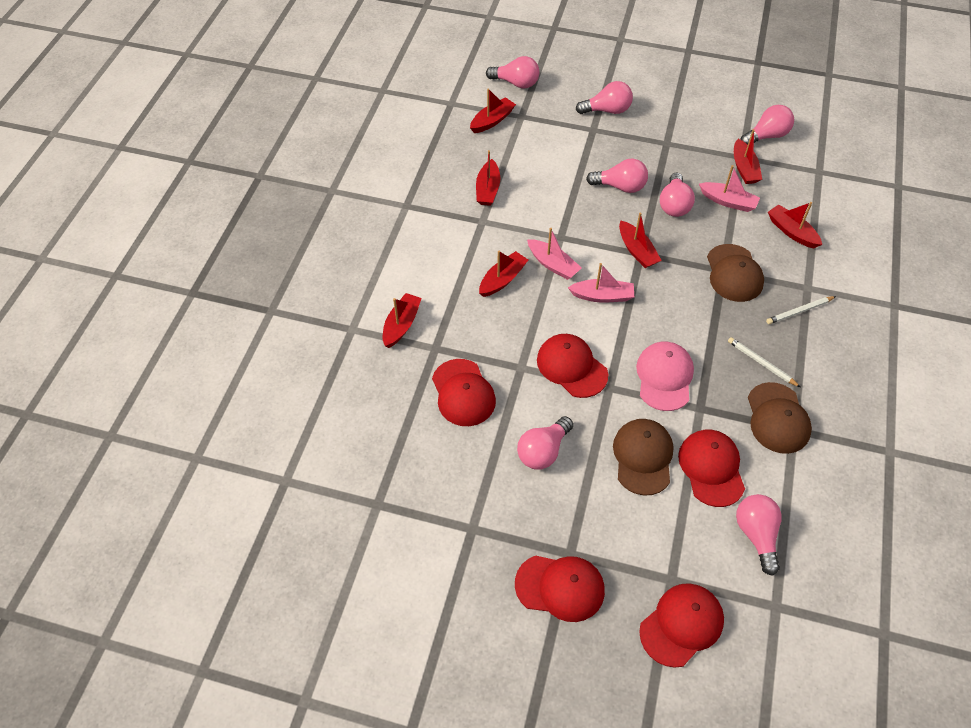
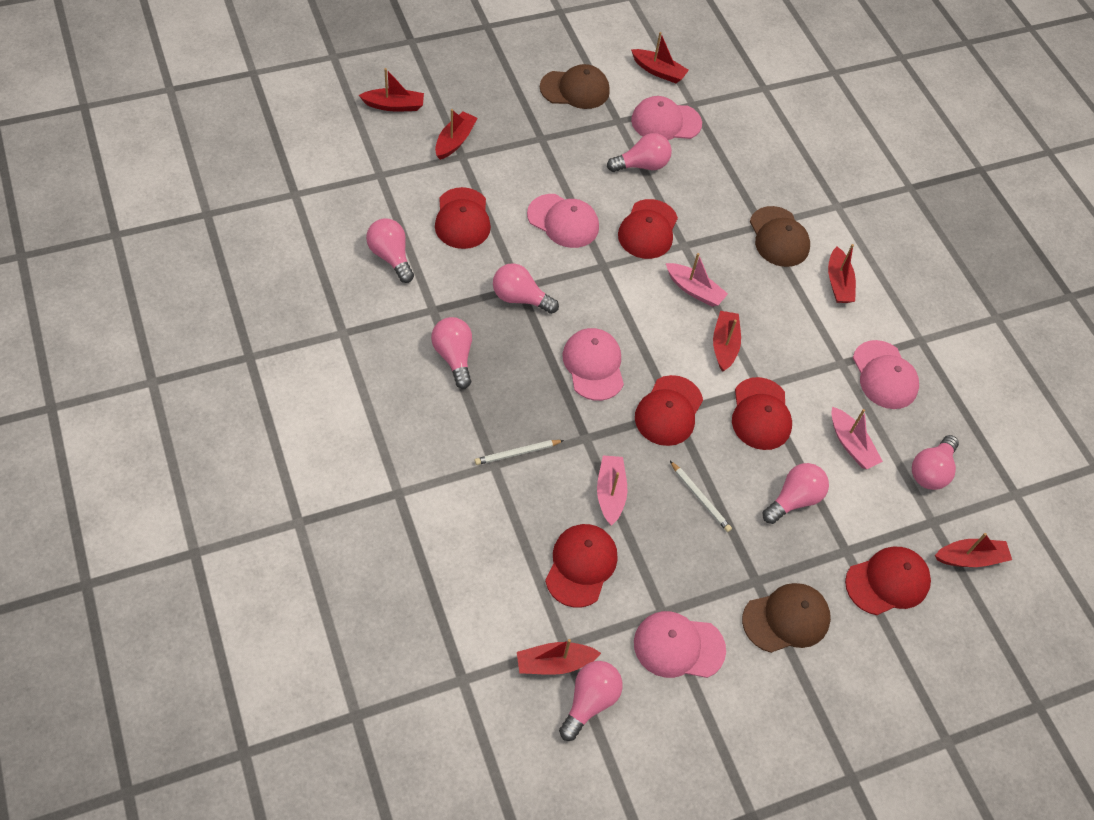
pink cap: [636,342,694,411] = 1 -> [527,194,599,248] [563,328,624,401] [631,96,702,140] [634,611,726,678] [853,340,919,409] = 5
red cap: [432,359,496,426] [515,555,605,622] [537,334,608,398] [639,583,724,668] [678,430,745,507] = 5 -> [435,187,491,249] [545,524,618,608] [618,199,678,259] [635,375,703,446] [732,377,792,450] [845,547,931,615] = 6

